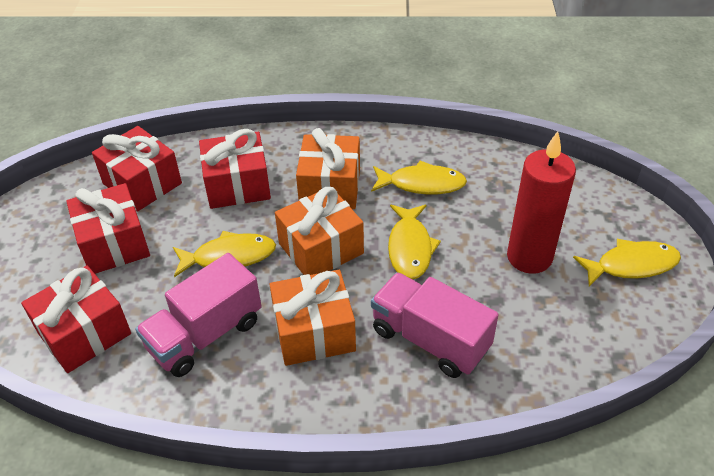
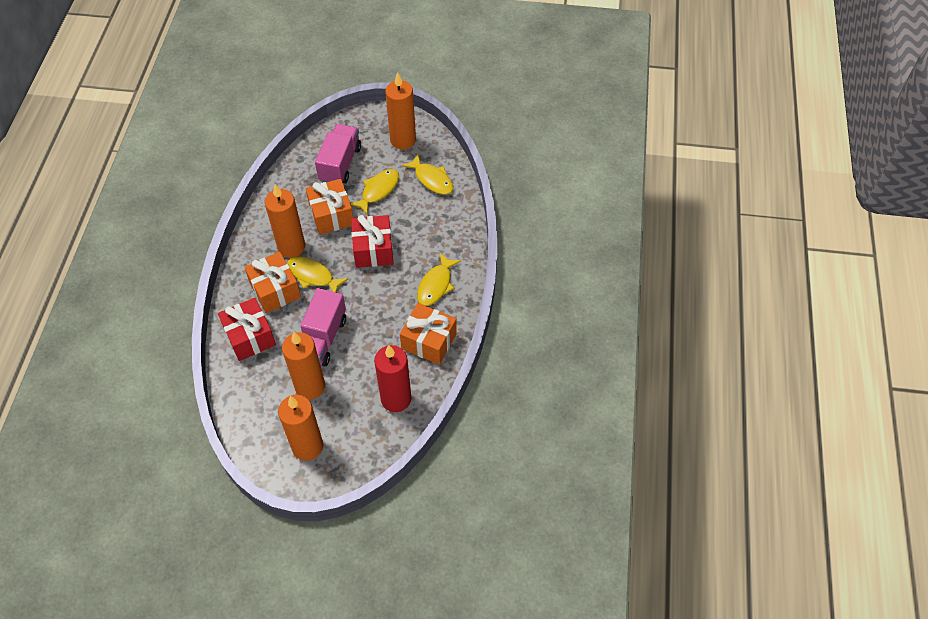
orange candle: none = 0 -> [265,184,305,258] [278,395,323,461] [282,332,325,400] [385,72,416,149] = 4
red gift: [21,265,131,373] [66,183,150,274] [92,126,182,212] [199,129,271,209] = 4 -> [218,298,276,361] [351,215,394,268] = 2

